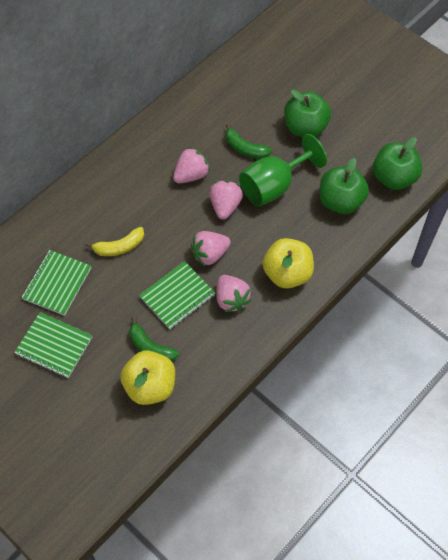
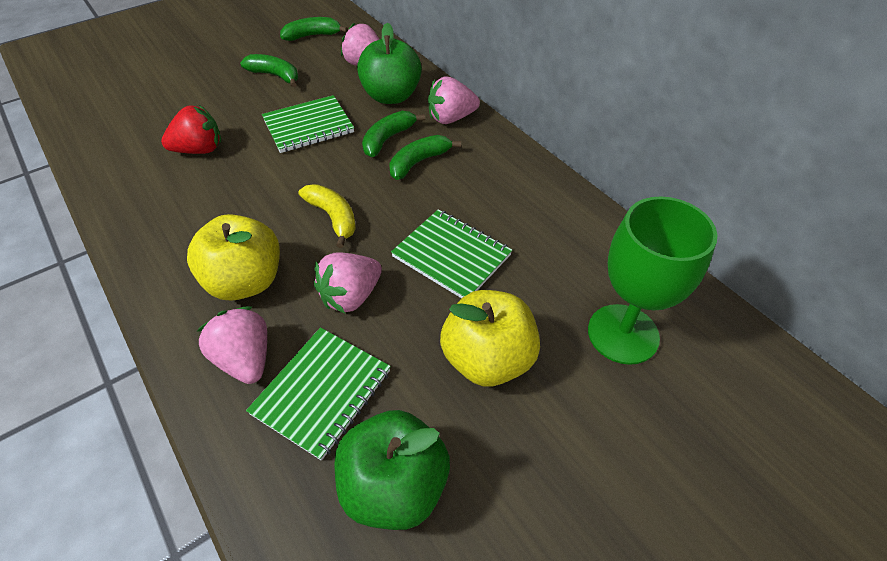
green apple: [284,90,331,137] [319,158,369,214] [373,138,422,190] = 3 -> [334,410,450,530] [357,23,422,104] = 2
green banana: [130,316,179,361] [226,123,272,159] = 2 -> [240,54,298,87] [280,17,348,41] [362,111,425,157] [389,135,461,180] = 4
red strawberry: none = 0 -> [161,105,221,154] = 1

